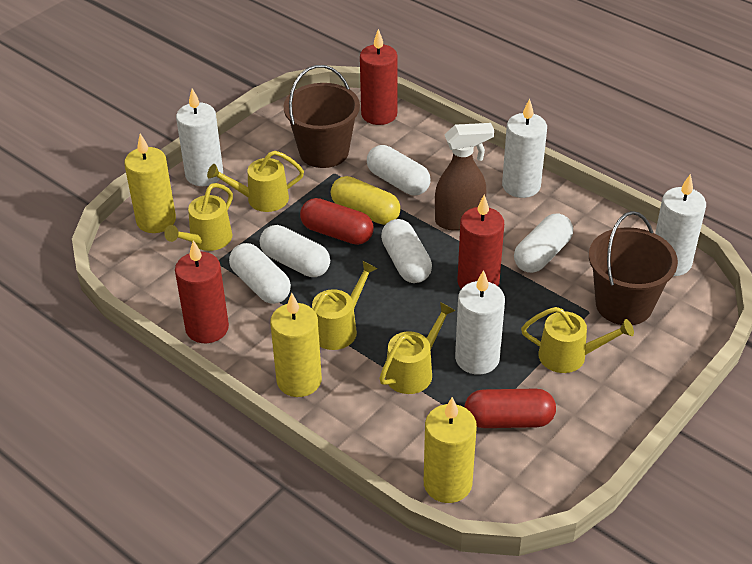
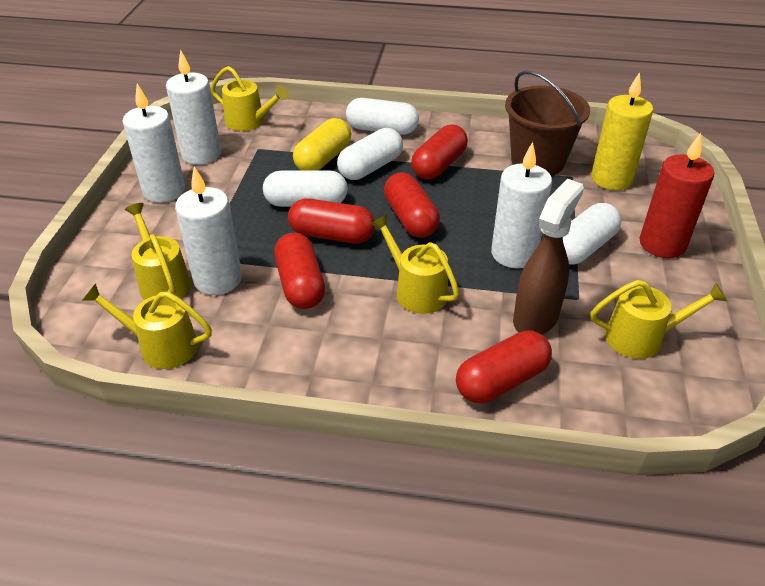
brown bucket: [284,65,360,168] [589,211,678,325] = 2 -> [505,70,590,176] = 1
red candle: [175,240,229,343] [360,29,397,125] [458,194,504,289] = 3 -> [640,133,714,258] = 1
red capsule: [300,198,373,245] [464,389,556,428] = 2 -> [274,233,325,309] [288,198,375,244] [384,172,440,238] [411,124,468,180] [456,330,552,403] = 5
white capsule: [229,243,291,304] [260,225,330,277] [367,145,431,195] [381,219,432,283] [514,214,573,273] = 5 -> [263,170,348,207] [337,128,403,180] [346,98,419,135] [563,203,621,265] = 4
yellow candle: [124,134,176,233] [270,293,322,397] [424,397,477,503] = 3 -> [591,72,654,190] = 1

